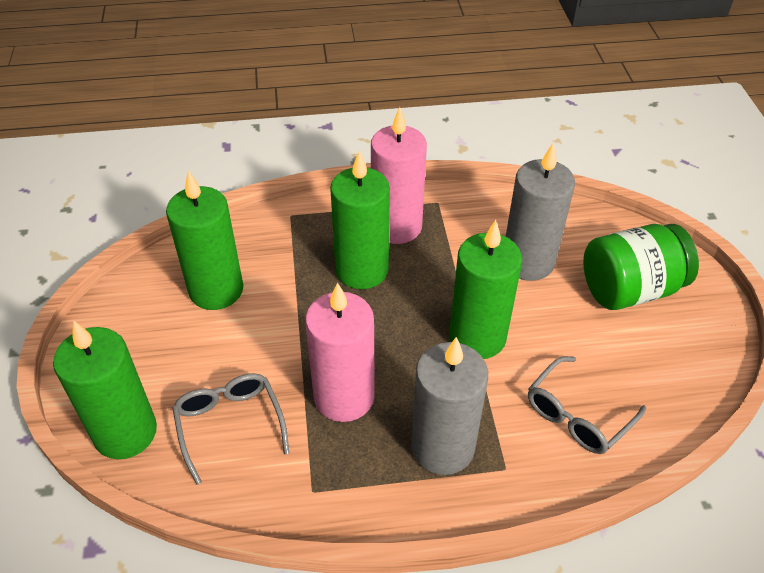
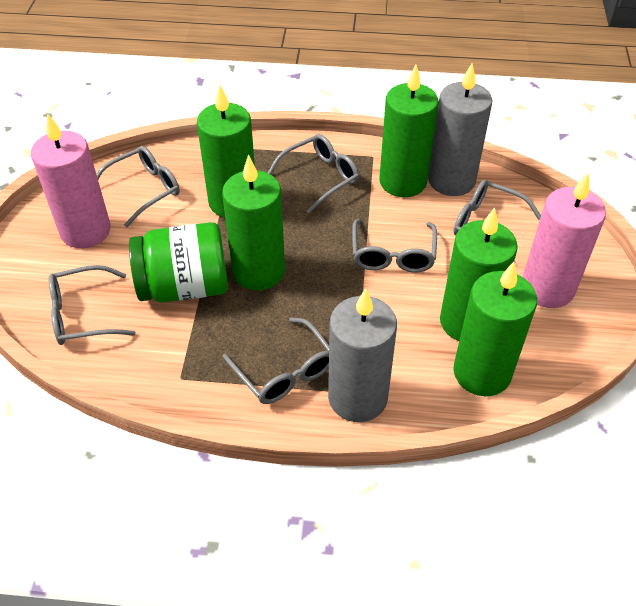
green candle: [53,321,157,459] [166,171,243,310] [330,151,390,289] [449,220,522,359] = 4 -> [197,84,255,218] [222,154,285,290] [379,65,439,197] [440,207,518,341] [453,262,537,396] = 5
grey glasses: [172,373,289,485] [528,356,646,454] = 2 -> [49,265,136,345] [96,146,180,227] [223,318,329,404] [268,134,359,214] [352,219,437,273] [453,179,541,263] = 6

